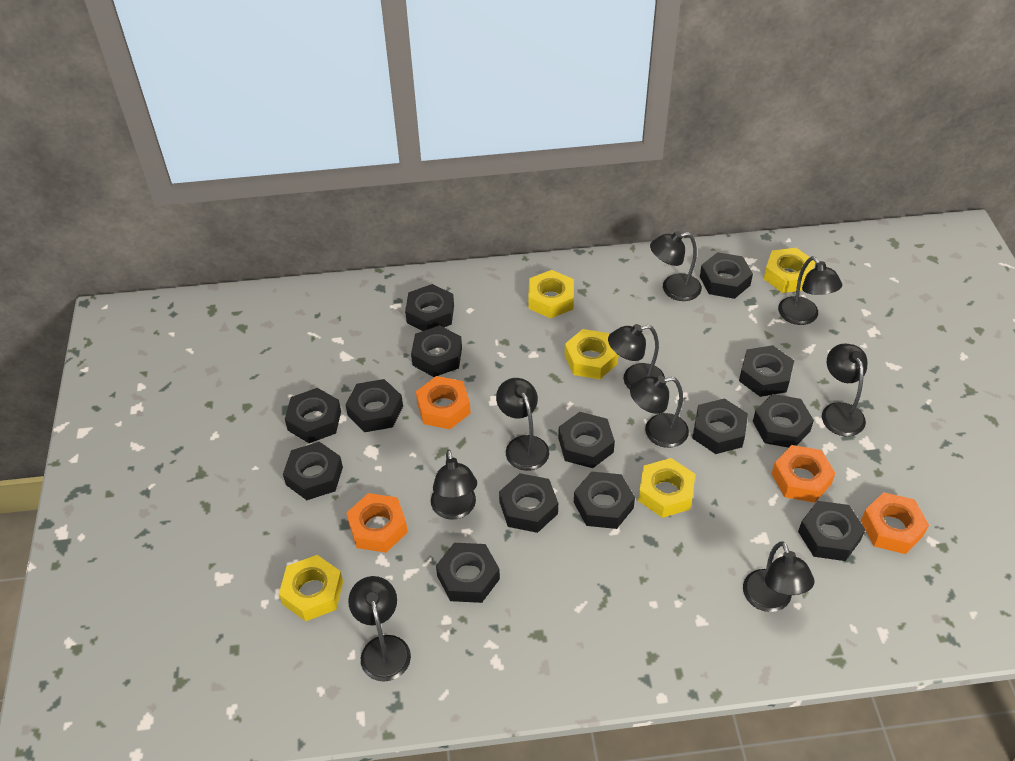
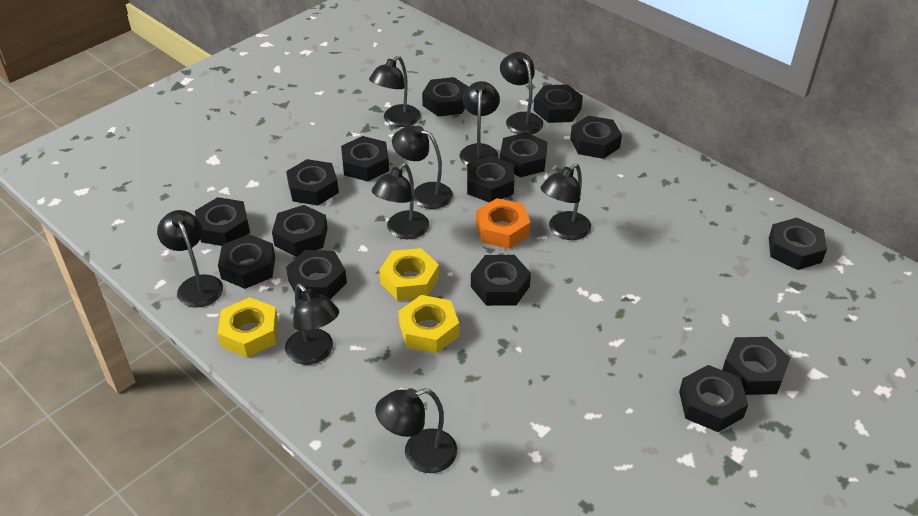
black nut: [283,442,343,500] [285,388,341,443] [345,379,403,432] [405,284,454,331] [411,325,462,377] [436,543,500,603] [499,473,558,533] [558,412,615,468] [574,471,635,529] [692,398,748,454] [700,252,753,299] [739,345,794,397] [753,394,814,448] [798,501,866,561] = 14 -> [195,197,250,246] [218,234,275,289] [272,205,328,257] [286,159,339,206] [286,250,347,300] [341,136,389,181] [422,77,469,117] [467,156,514,203] [471,255,531,306] [500,132,548,177] [533,84,583,123] [570,116,622,159] [679,365,748,432] [722,337,790,395] [769,218,827,270] = 15
orange nut: [347,493,408,553] [416,376,471,429] [771,445,836,503] [861,492,929,554] = 4 -> [476,198,530,249] = 1
yellow nut: [279,555,343,621] [528,270,574,318] [565,329,618,379] [638,458,695,518] [763,248,815,293] = 5 -> [218,297,278,358] [379,248,439,301] [399,295,459,353] = 3

